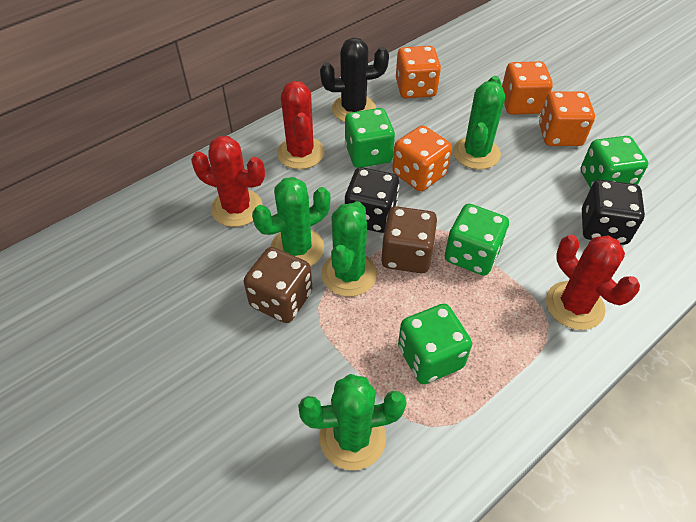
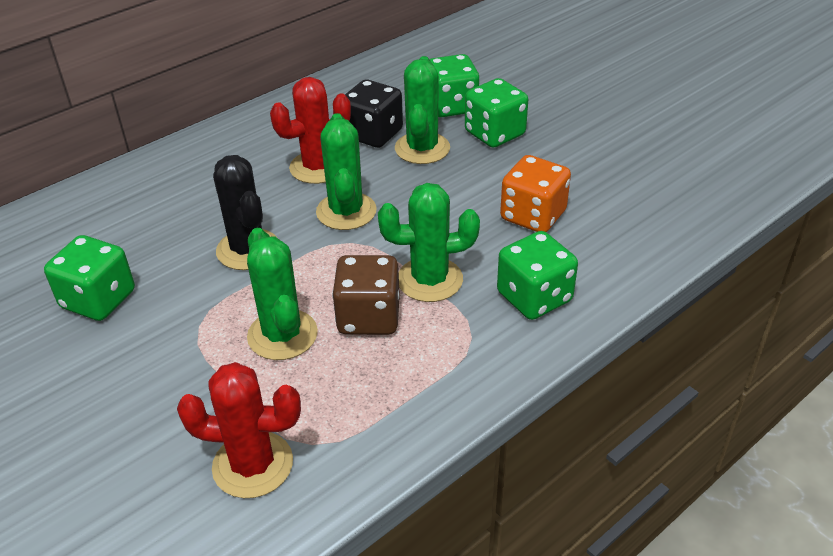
black dice: [345,167,399,233] [582,180,645,245] = 2 -> [345,80,403,148] = 1
brown dice: [244,247,313,323] [381,206,437,273] = 2 -> [332,255,400,335] = 1
orange dice: [392,125,452,191] [396,46,441,99] [502,61,553,115] [539,91,595,146] = 4 -> [500,155,571,232] = 1
red cactus: [191,136,265,227] [277,81,325,169] [546,235,640,330] = 3 -> [177,362,301,498] [270,77,351,184] = 2

